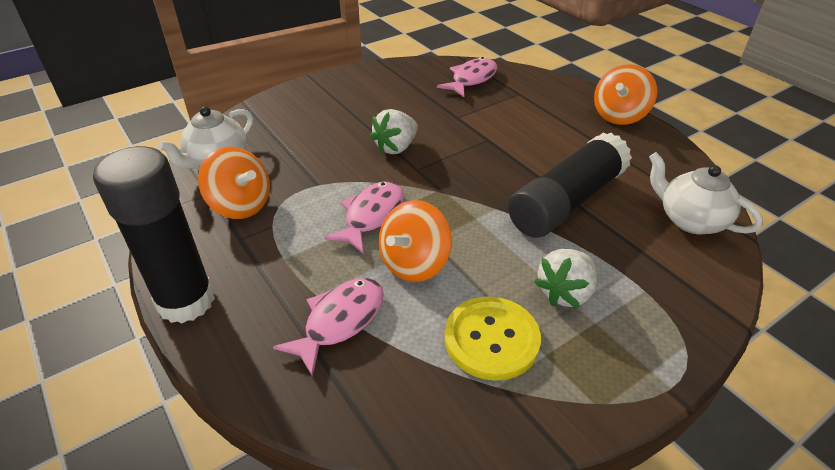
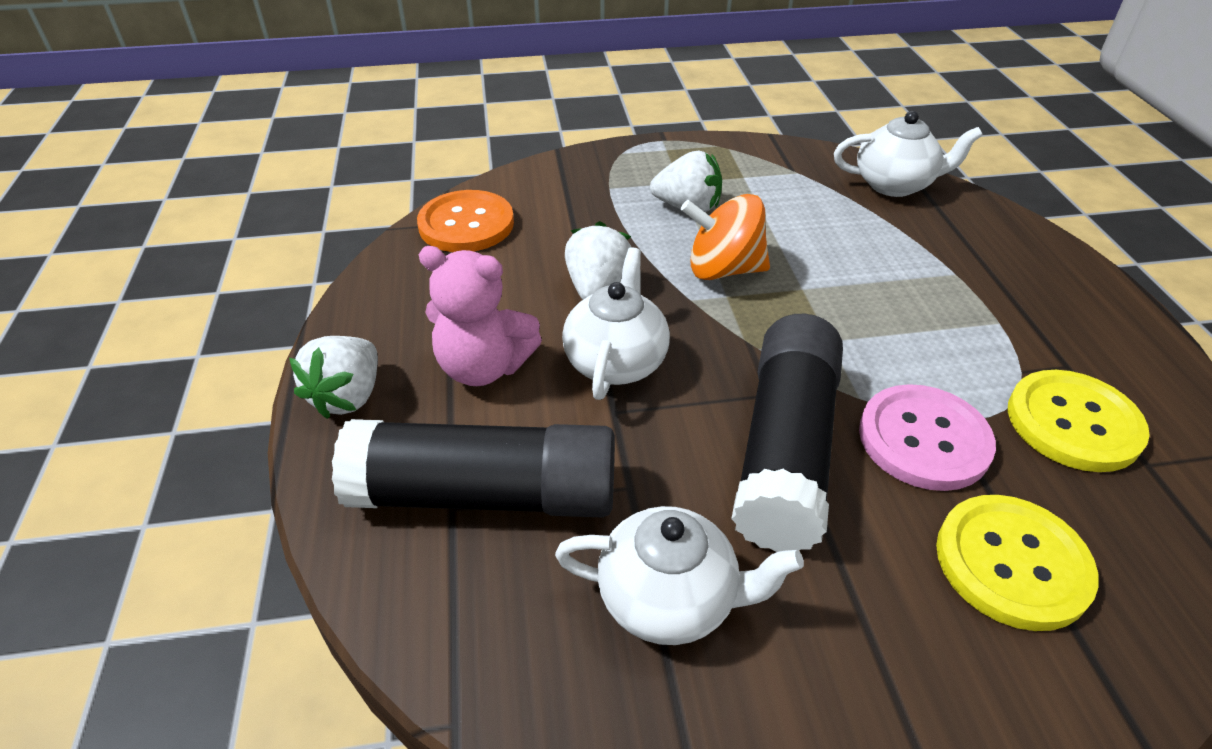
orange button: none = 0 -> [417,190,514,252] = 1
orange spinning top: [198,147,270,219] [379,200,452,282] [594,64,657,125] = 3 -> [681,194,770,280] = 1
pink button: none = 0 -> [859,384,996,491] = 1
pink fish: [273,278,384,377] [324,181,404,254] [437,57,497,97] = 3 -> none = 0
pink teddy bear: none = 0 -> [419,246,542,386] = 1
white strawberry: [370,109,418,154] [534,249,597,308] = 2 -> [289,336,378,419] [565,221,631,300] [650,151,722,212] = 3
white teapot: [158,106,253,169] [649,152,763,234] = 2 -> [555,506,804,645] [562,247,670,400] [834,111,983,197] = 3
yellow button: [444,297,541,381] = 1 -> [936,495,1099,631] [1008,370,1150,472] = 2

